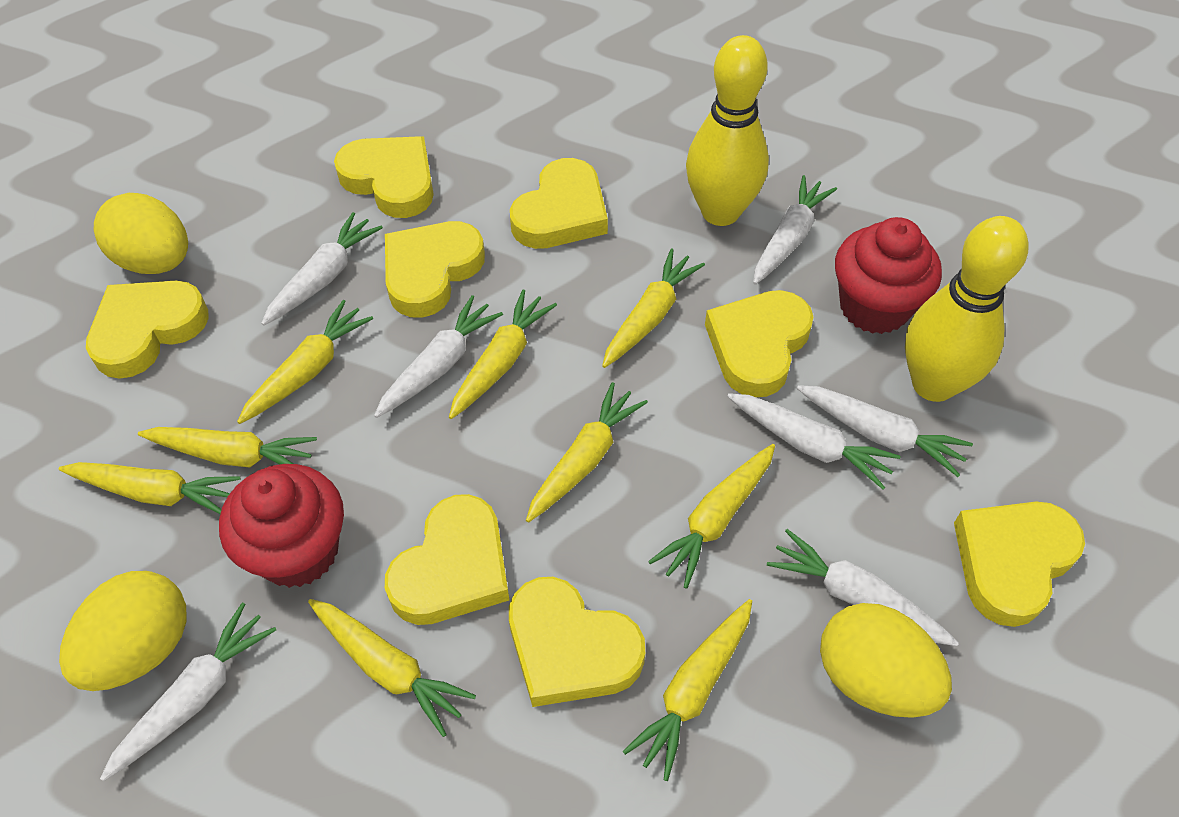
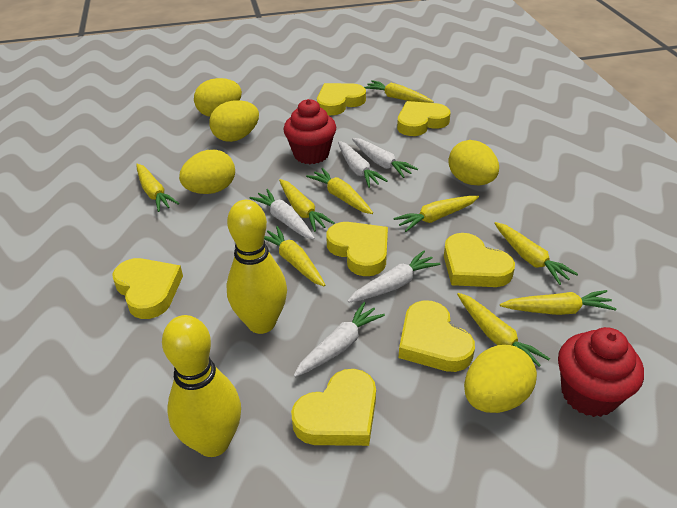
white carrot: [100,603,276,781] [261,212,383,325] [374,295,503,418] [727,393,900,490] [753,175,837,285] [767,529,959,646] [797,385,973,477] = 7 -> [249,189,315,239] [294,302,385,377] [338,141,388,188] [348,251,440,303] [352,138,418,178] = 5
yellow egg: [59,571,186,691] [94,193,188,274] [820,603,952,718] = 3 -> [179,150,235,194] [194,78,242,117] [209,100,259,142] [448,140,499,186] [464,345,537,413] = 5
yellow heart: [86,281,209,379] [334,136,434,218] [385,221,485,318] [385,494,509,625] [509,577,645,707] [510,158,608,249] [705,290,813,397] [954,502,1085,627] = 8 -> [112,258,183,319] [291,369,376,446] [317,83,366,115] [326,222,388,276] [397,101,451,136] [399,300,475,372] [444,233,515,287] = 7

